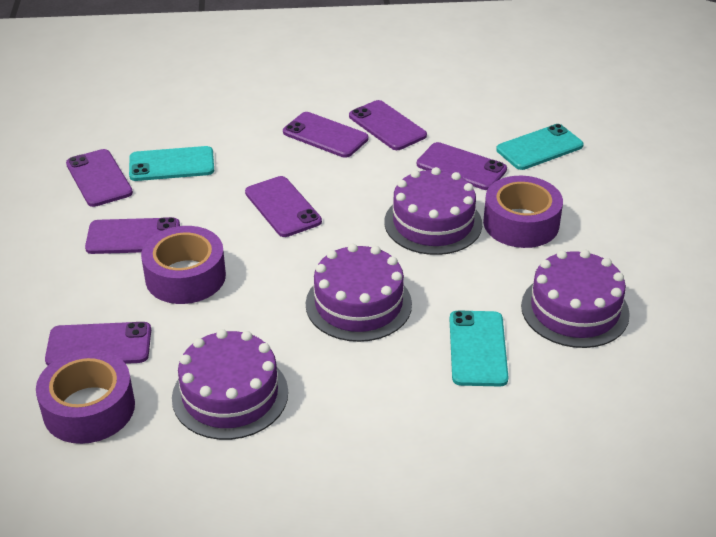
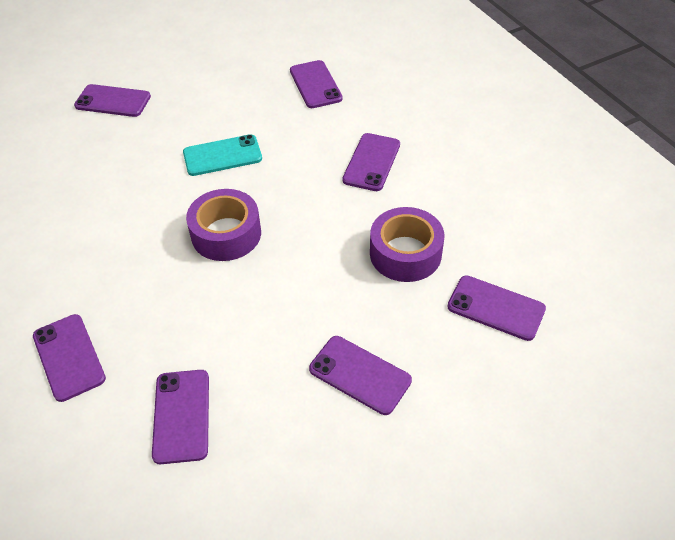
purple cake: [172,329,288,440] [306,244,412,342] [385,167,482,255] [521,250,630,348] = 4 -> none = 0
purple tape: [36,349,135,444] [141,226,226,304] [483,176,563,248] = 3 -> [186,189,261,261] [370,207,444,282] = 2
turquoise phone: [129,146,214,181] [450,311,508,387] [496,124,584,170] = 3 -> [183,134,262,176] = 1

